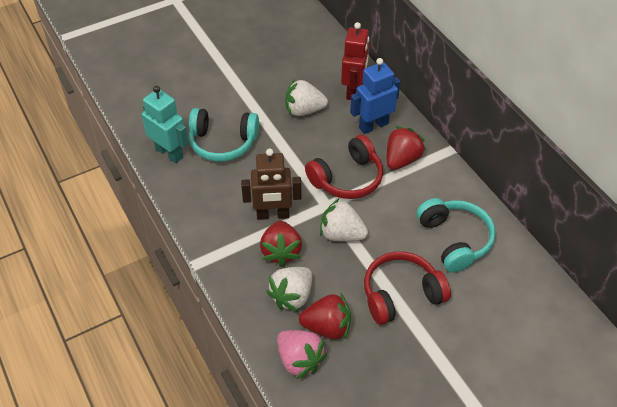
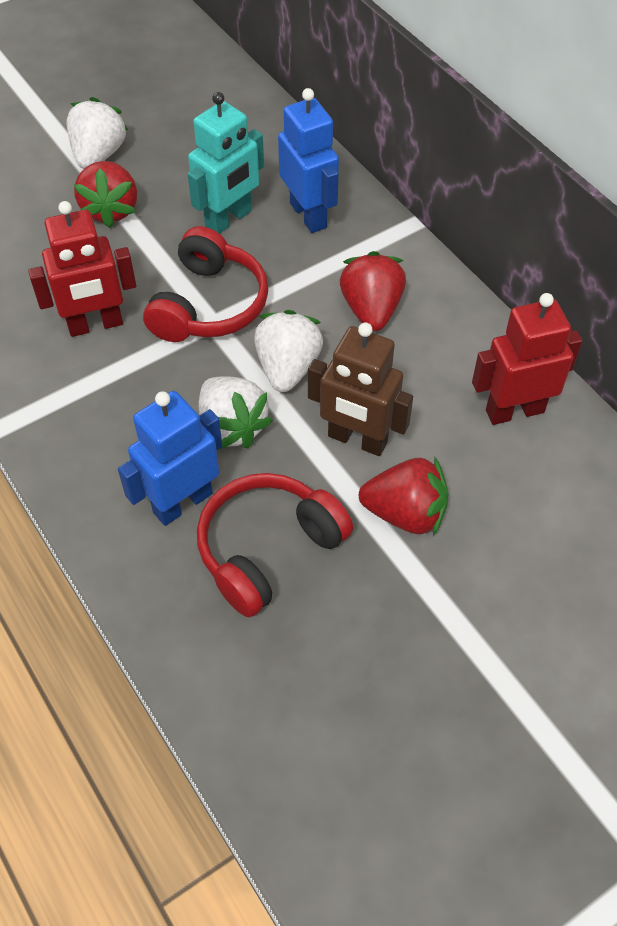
blue robot: [350,58,400,134] = 1 -> [118,391,222,526] [278,88,339,233] = 2
pink strawberry: [277,330,327,379] = 1 -> none = 0
red robot: [341,22,369,100] = 1 -> [28,201,136,337] [472,293,582,425] = 2
turquoise headphones: [189,108,259,162] [417,198,496,273] = 2 -> none = 0

